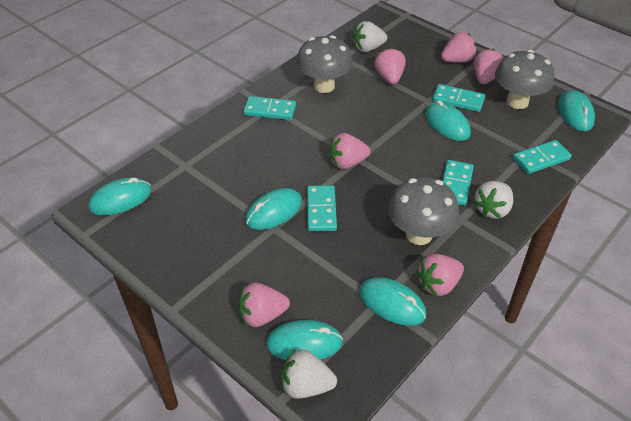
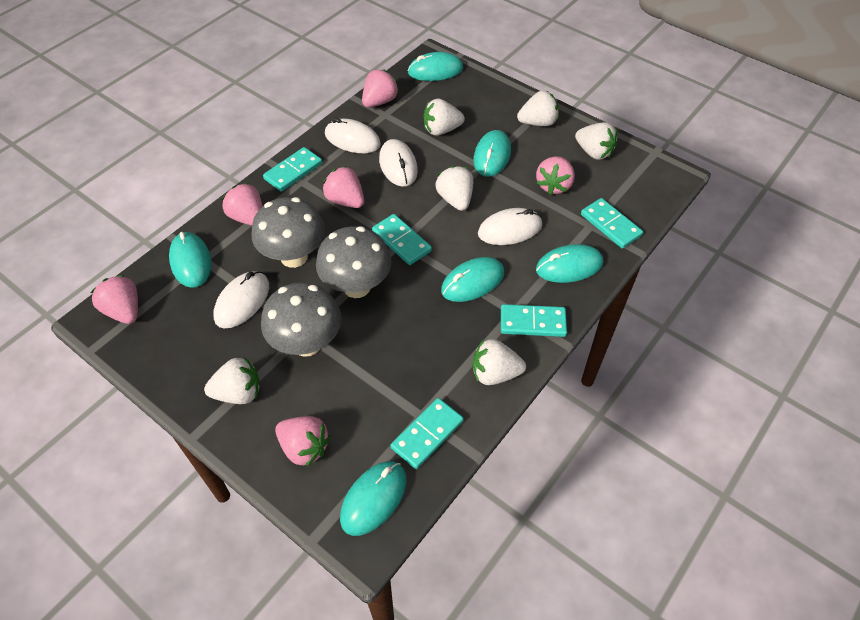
white mouse: none = 0 -> [213,271,269,329] [325,118,381,153] [379,139,418,187] [478,208,542,245] = 4
white strawberry: [282,349,337,399] [353,21,387,52] [473,181,513,219] = 3 -> [204,357,260,404] [424,98,465,136] [436,166,473,211] [473,339,526,385] [517,90,559,126] [575,122,617,160] = 6

